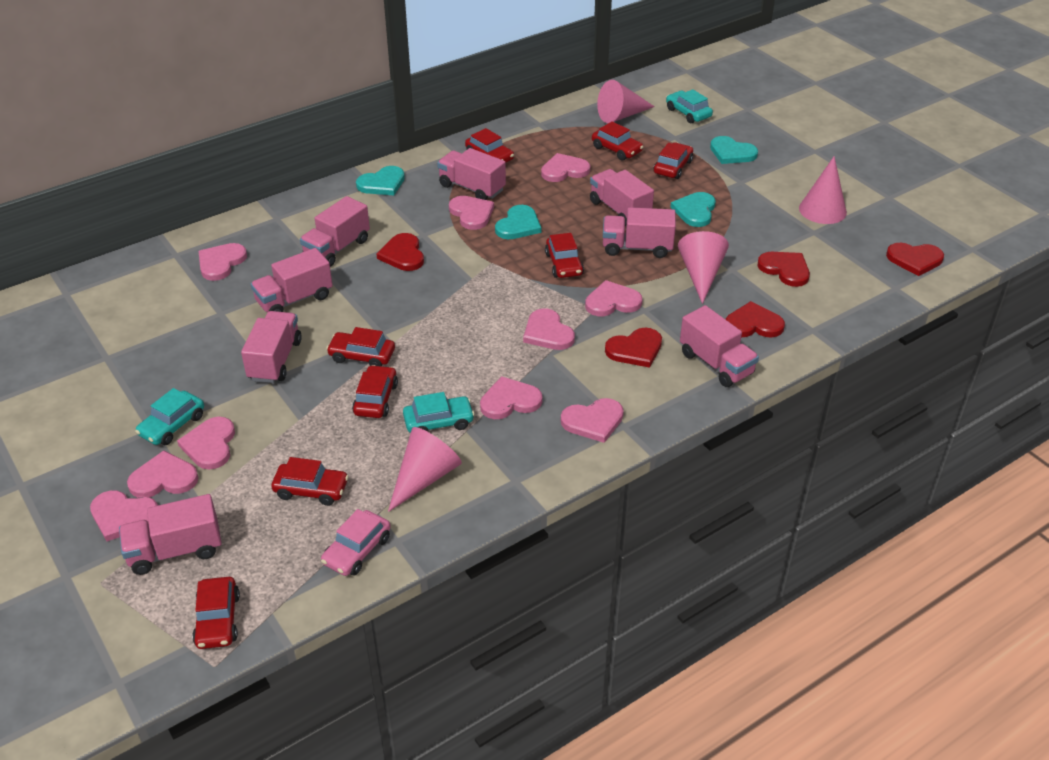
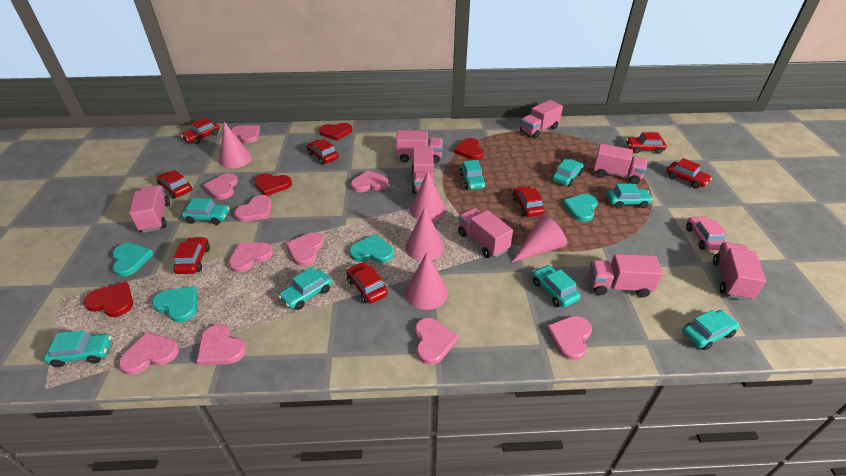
pink cone: [388,427,462,512] [597,80,655,123] [678,231,729,304] [799,156,847,224] = 4 -> [219,122,252,169] [405,207,444,261] [405,252,448,310] [410,171,446,221] [512,215,567,262] = 5
red heart: [377,233,424,271] [605,328,662,368] [726,301,785,338] [757,252,810,287] [886,243,944,276] = 5 -> [83,281,133,317] [254,173,292,196] [319,123,352,141] [454,138,484,160] = 4
turquoise car: [135,388,204,445] [403,392,475,433] [666,89,713,123] = 3 -> [44,330,112,367] [182,198,230,225] [278,267,332,310] [459,160,486,190] [532,265,581,307] [552,159,583,187] [607,184,653,209] [682,310,739,350] = 8

